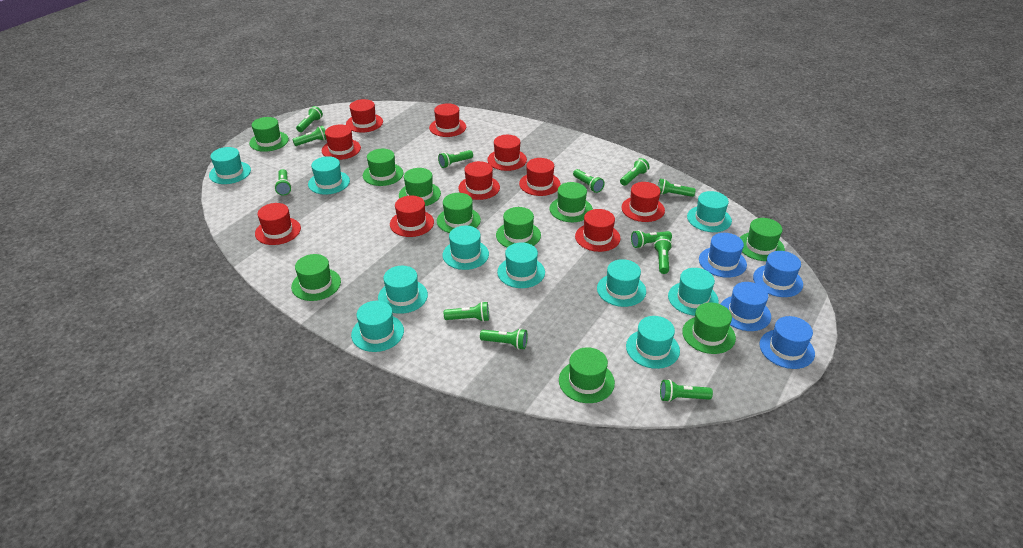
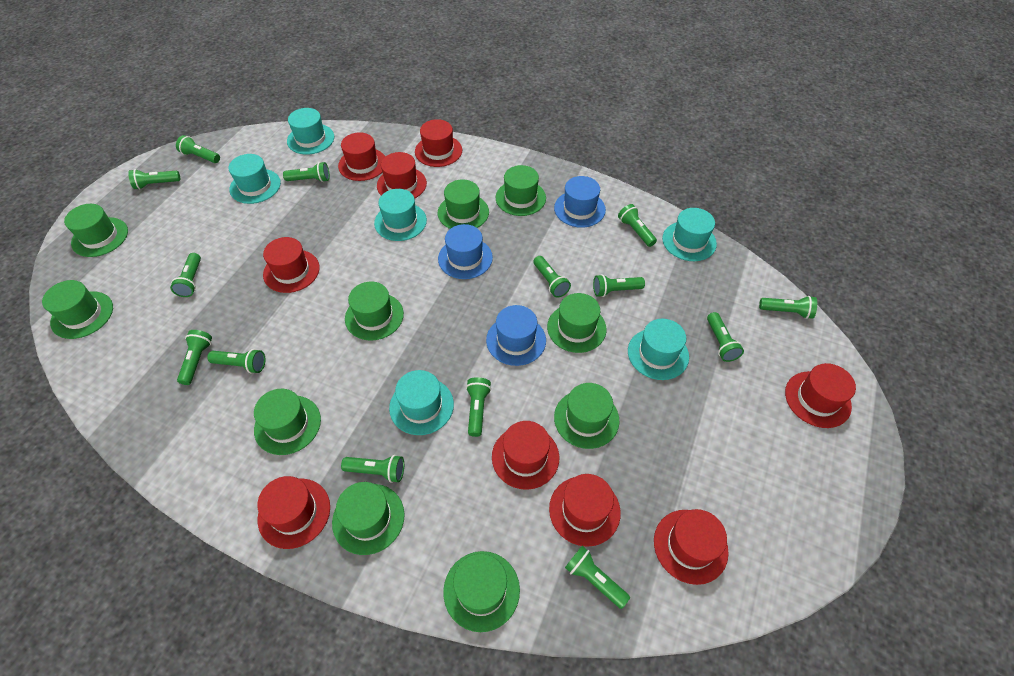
blue hat: [699,233,747,278] [721,282,771,331] [753,251,803,297] [759,316,815,369] = 4 -> [438,224,493,279] [486,305,546,366] [554,176,606,228] = 3
green flashlight: [274,169,292,196] [292,126,326,146] [296,106,323,132] [438,150,473,168] [444,302,489,322] [480,328,528,350] [573,169,605,193] [620,158,649,186] [631,230,672,248] [654,236,672,274] [658,179,696,197] [660,379,713,402] = 12 -> [128,169,180,189] [170,253,201,297] [176,135,220,163] [177,330,212,385] [207,349,265,373] [283,162,330,182] [341,455,404,483] [466,377,491,437] [533,256,571,298] [565,546,630,609] [593,274,645,297] [618,204,657,247] [707,312,744,362] [759,296,817,319] = 14
red hat: [255,203,301,245] [322,124,361,160] [346,99,383,133] [390,195,434,237] [429,103,466,137] [458,161,500,200] [487,135,527,171] [519,158,561,196] [575,209,620,252] [621,182,665,222] = 10 -> [257,476,330,549] [263,237,320,293] [338,132,385,181] [377,152,427,199] [415,119,462,167] [492,421,559,490] [549,474,621,547] [654,509,729,585] [785,363,856,428] = 9
turquoise hat: [209,147,251,184] [308,156,350,195] [351,301,404,352] [378,266,428,314] [443,226,489,270] [497,242,545,288] [597,259,646,307] [626,316,680,369] [668,268,719,316] [687,191,732,232] = 10 -> [228,154,281,204] [287,108,334,155] [374,189,427,241] [389,370,454,435] [628,319,689,380] [662,208,717,261] = 6

